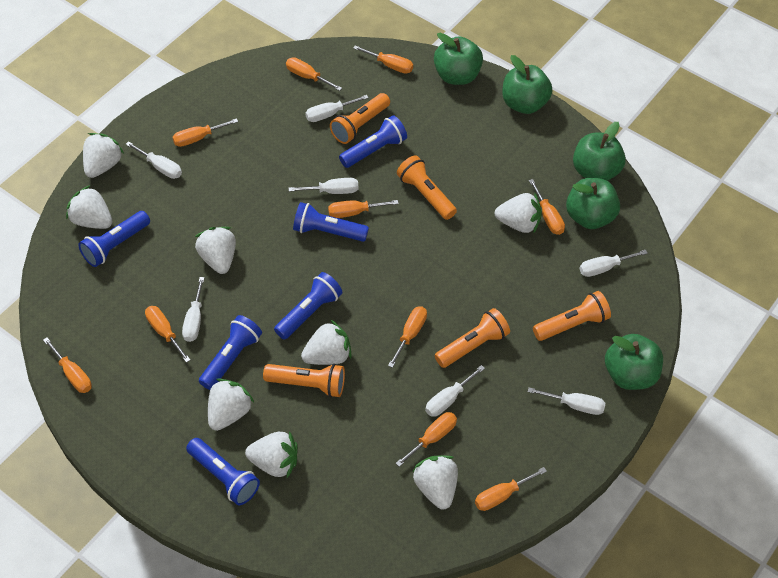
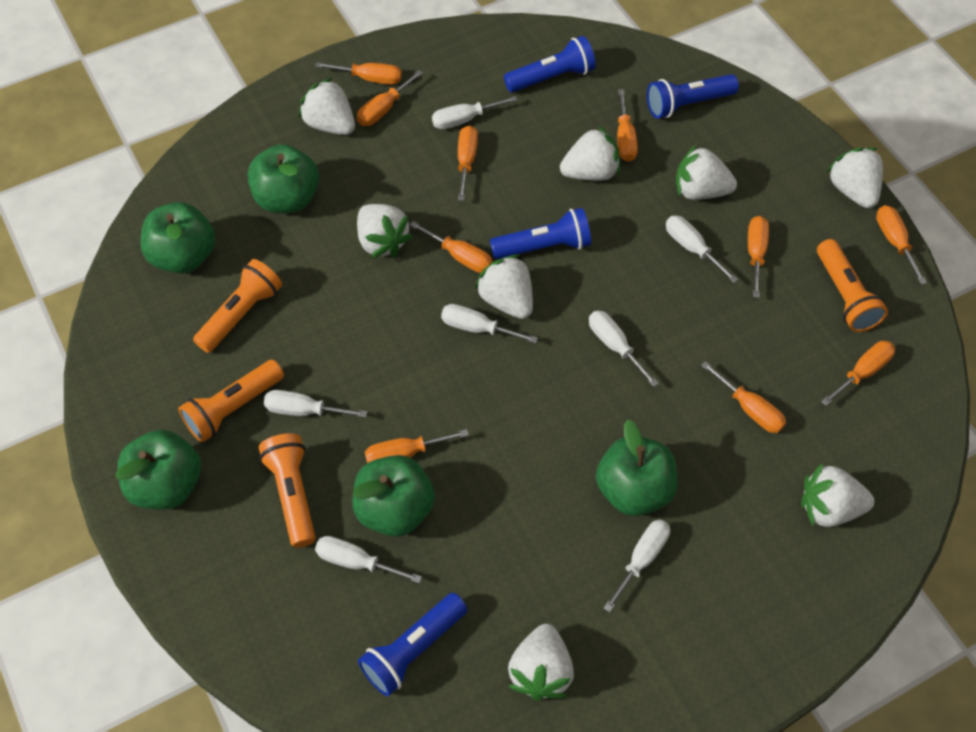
blue flashlight: [78,211,150,267] [186,438,260,505] [199,315,262,390] [274,272,342,340] [293,202,369,242] [339,115,407,168] = 6 -> [358,593,467,696] [490,208,591,259] [504,36,596,92] [647,74,739,118] = 4
orange flashlight: [263,364,345,397] [330,93,390,144] [397,155,457,220] [435,308,510,368] [533,291,611,341] = 5 -> [178,360,284,442] [193,259,282,353] [259,433,316,548] [817,239,888,332] = 4

